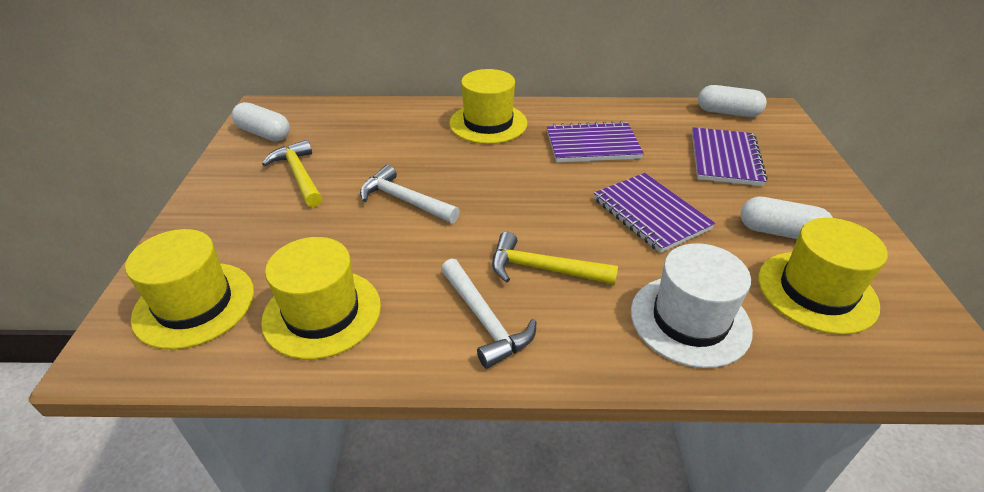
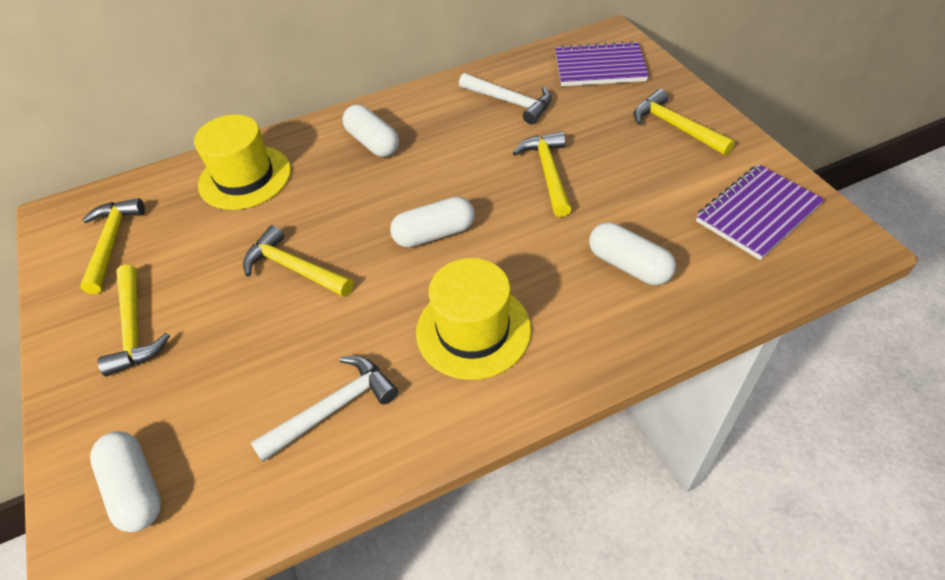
purple notebook: [547,121,644,163] [594,173,715,253] [692,127,767,186] = 3 -> [555,41,649,86] [696,164,824,260] = 2
white capsule: [232,102,290,141] [698,85,767,117] [741,197,833,239] = 3 -> [90,431,161,532] [342,105,399,157] [390,196,475,248] [589,222,676,285] = 4
white hat: [631,243,753,368] = 1 -> none = 0
yellow hammer: [262,140,322,207] [492,232,618,285] = 2 -> [80,198,145,294] [98,265,170,376] [243,225,353,297] [513,131,571,217] [634,89,735,155] = 5
yellow hat: [125,229,254,350] [261,237,381,359] [449,69,527,144] [758,218,888,335] = 4 -> [194,114,291,210] [416,258,531,380] = 2

